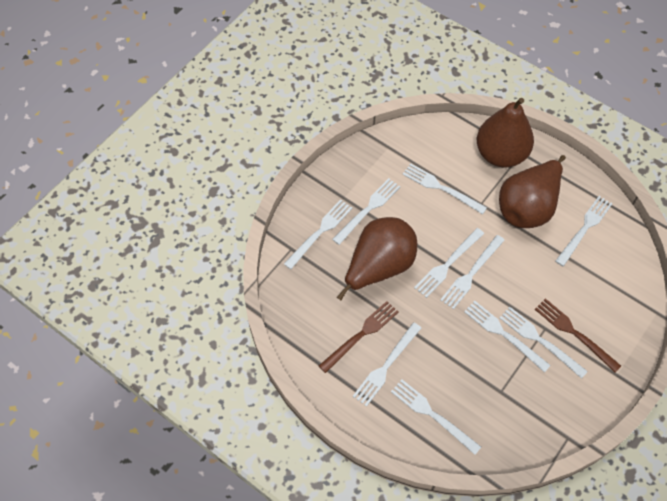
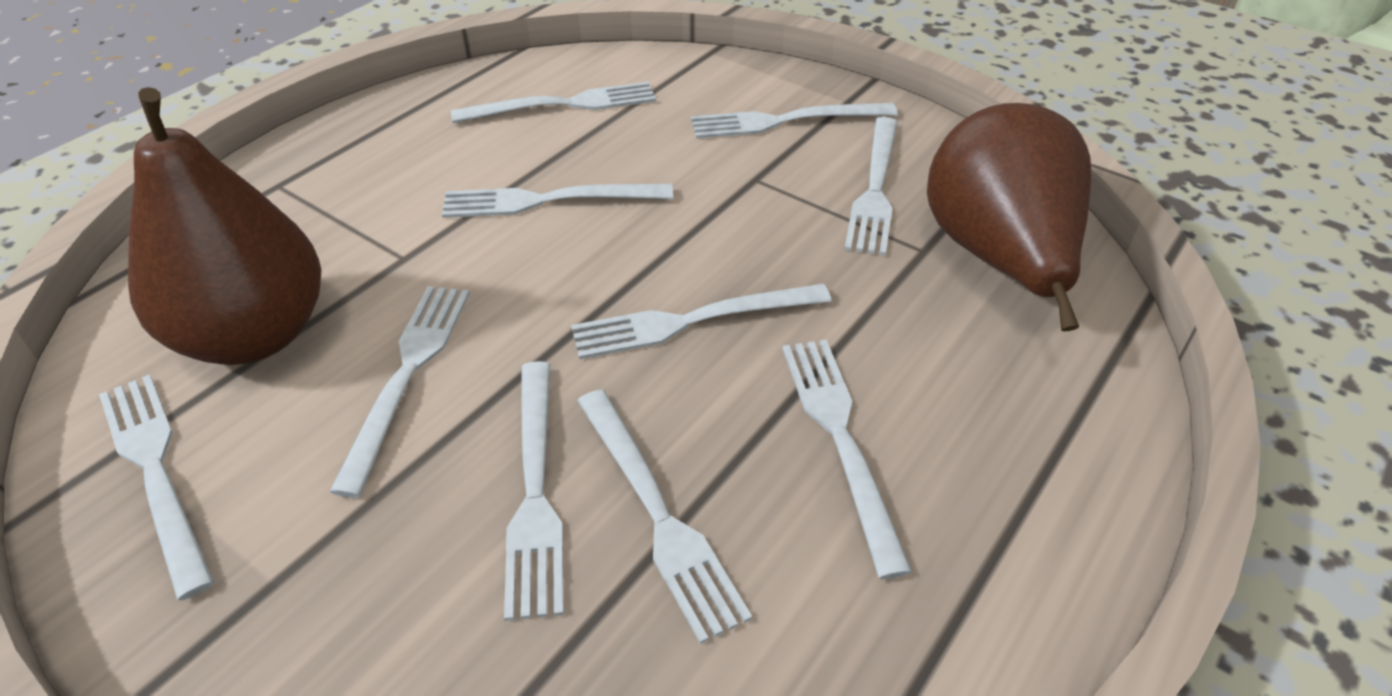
brown fork: [319,301,399,373] [535,298,621,372] = 2 -> none = 0
brown pear: [337,217,417,301] [477,98,534,168] [499,155,566,228] = 3 -> [128,87,321,365] [927,103,1091,331] = 2

